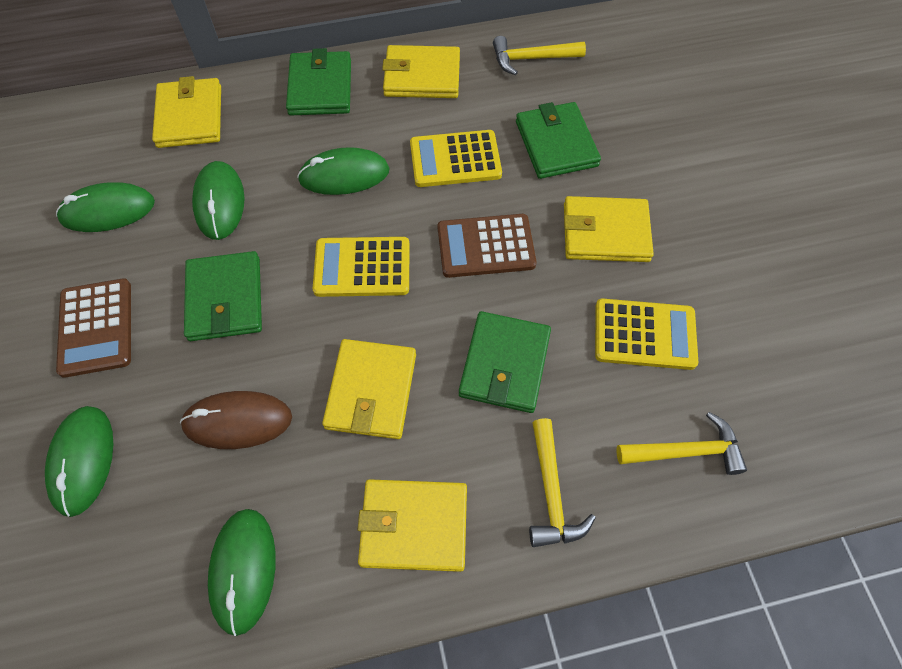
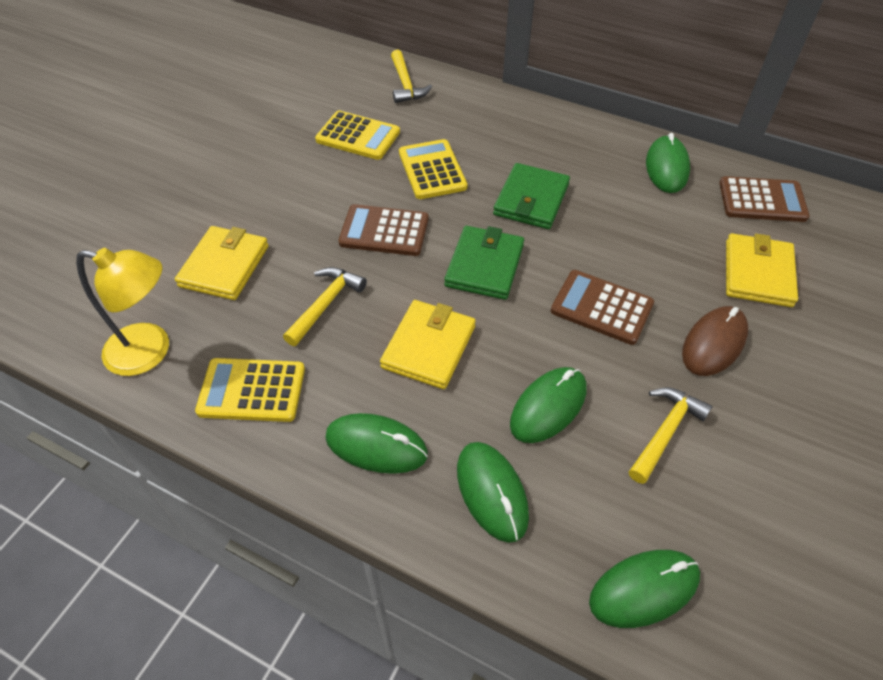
brown calculator: [56,278,131,378] [437,214,537,278] = 2 -> [338,204,429,256] [551,270,654,345] [719,176,810,222] = 3
green wallet: [184,251,262,341] [286,48,351,115] [459,311,551,413] [516,102,601,179] = 4 -> [444,226,524,300] [493,163,570,229] = 2
yellow lamp: none = 0 -> [76,248,169,376] = 1
yellow wallet: [152,76,221,148] [322,339,416,439] [358,479,467,572] [382,45,460,98] [564,196,654,262] = 5 -> [175,226,269,300] [380,300,476,389] [726,233,798,307] = 3

